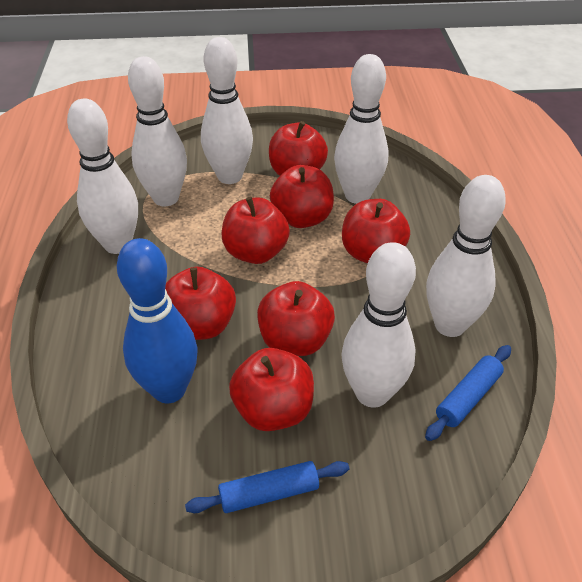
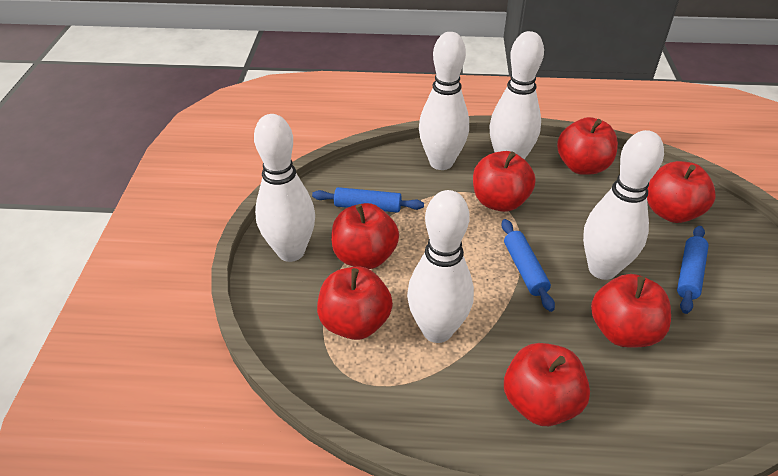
blue bowling pin: [117,238,198,404] = 1 -> none = 0
blue rolling pin: [185,461,349,513] [425,345,511,441] = 2 -> [312,187,424,213] [501,219,555,312] [677,226,709,314] = 3
white bowling pin: [67,98,138,254] [128,56,187,206] [201,37,253,184] [334,54,389,204] [341,242,416,408] [426,175,506,337] = 6 -> [254,114,315,262] [407,190,474,343] [419,32,469,170] [489,31,544,159] [583,130,664,280] = 5

